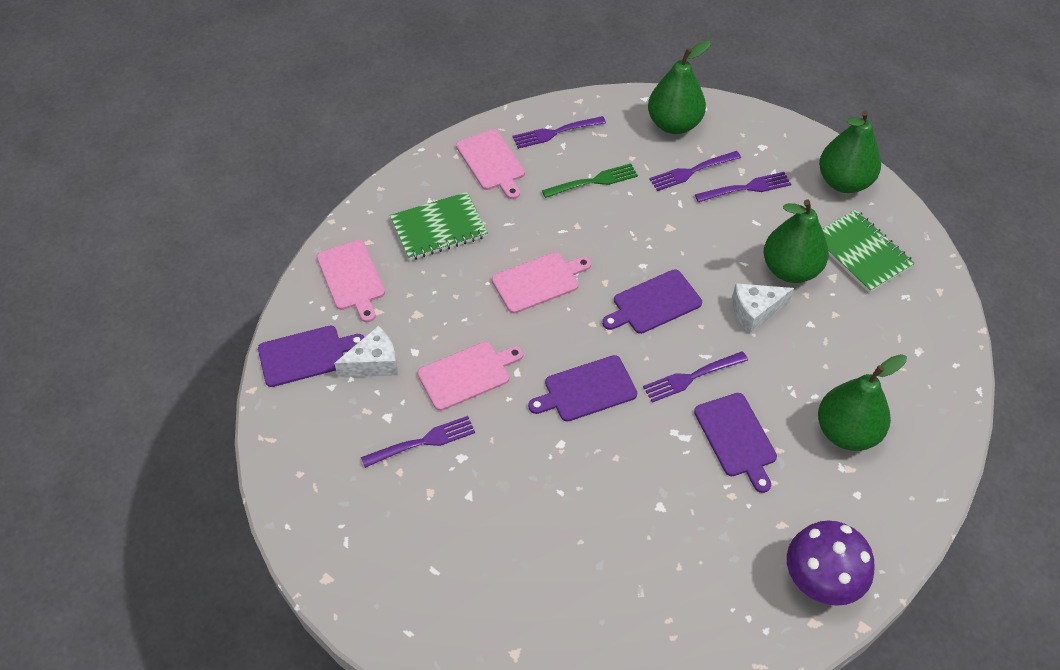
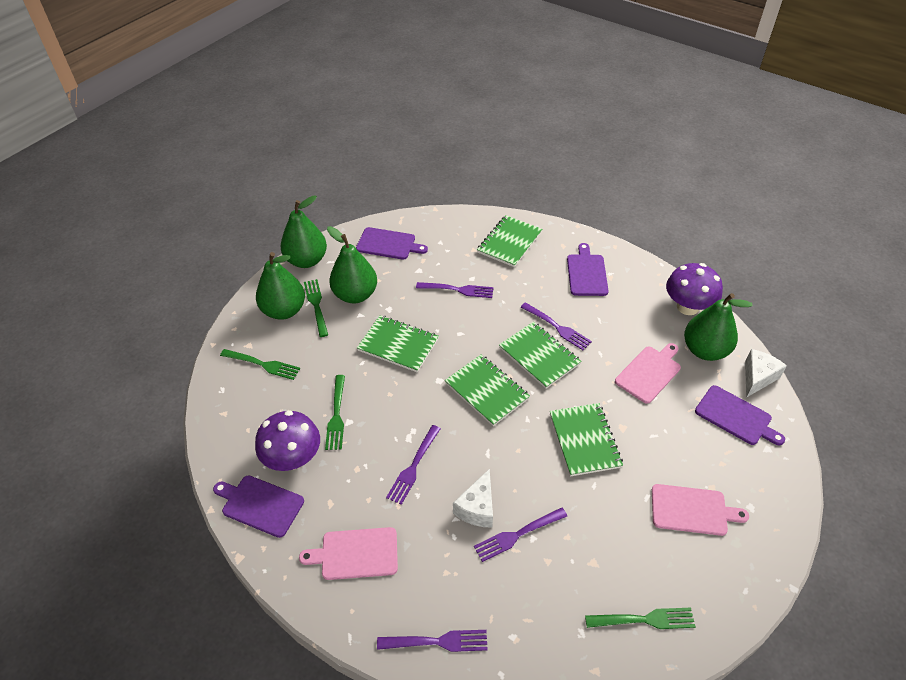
green fork: [542,164,638,198] = 1 -> [220,349,300,380] [304,279,328,337] [325,375,345,450] [585,608,696,629] = 4
green notebook: [390,192,488,260] [822,210,915,293] = 2 -> [357,315,439,372] [445,354,530,426] [477,215,542,267] [499,322,581,389] [550,403,623,476] = 5
pink cutting board: [317,240,385,322] [417,342,523,411] [456,129,525,199] [492,252,592,313] = 4 -> [299,527,398,580] [615,343,681,404] [652,484,749,536] = 3
purple mushroom: [787,520,875,606] = 1 -> [255,410,320,471] [666,263,723,315] = 2

